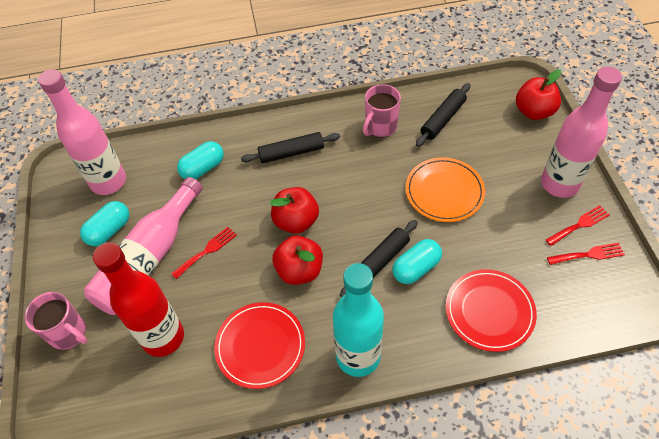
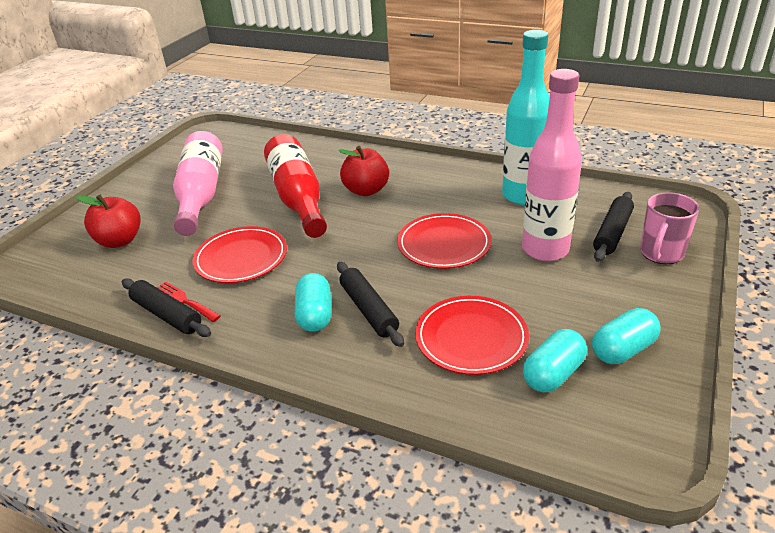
orange plate: [405,157,485,222] = 1 -> none = 0
pink bottle: [38,69,126,195] [84,177,203,315] [541,67,622,198] = 3 -> [173,131,223,236] [522,69,582,261] = 2
pink mug: [25,292,88,350] [363,84,401,138] = 2 -> [640,192,700,264] = 1
red apple: [270,187,319,234] [272,236,323,285] [516,70,561,120] = 3 -> [76,195,141,248] [338,146,389,196] = 2
red fork: [171,227,237,279] [546,205,610,246] [547,243,625,265] = 3 -> [157,282,221,322] = 1
red plate: [214,302,305,389] [446,269,537,352] = 2 -> [192,226,287,283] [397,213,492,269] [415,296,529,375] = 3

